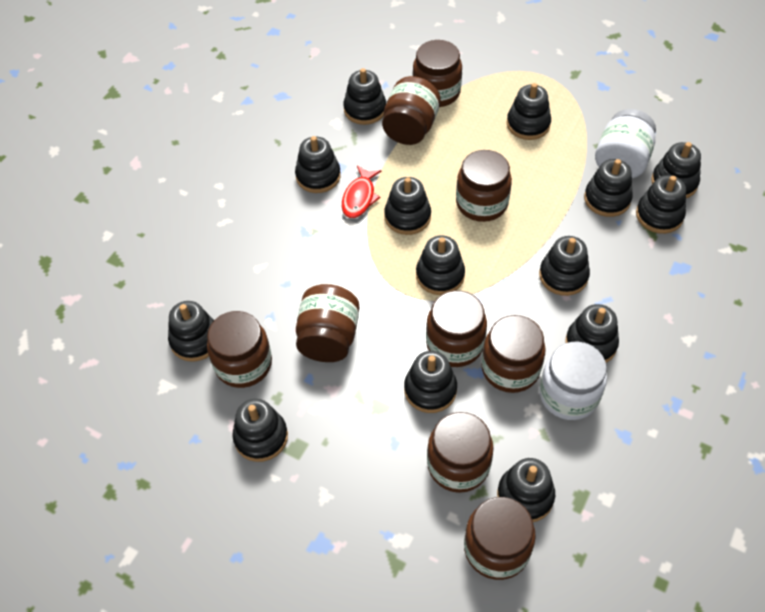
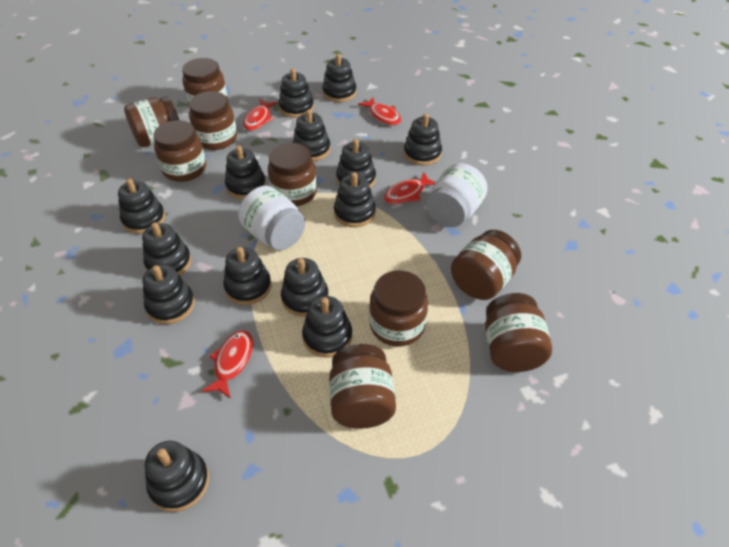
red fish: [342,166,382,218] = 1 -> [202,331,253,399] [243,99,278,131] [358,97,401,125] [384,173,436,204] = 4

